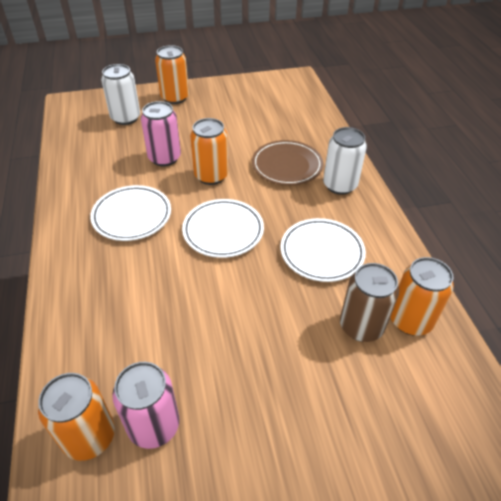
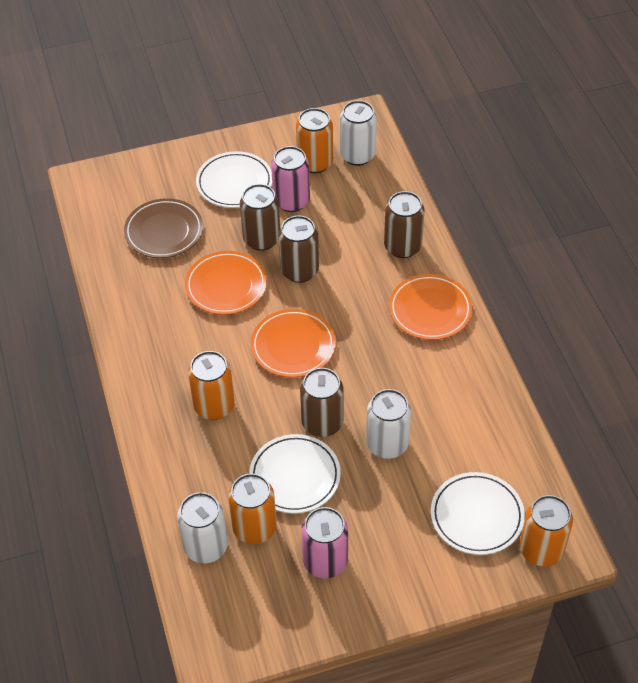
brown can: [340,263,399,342] = 1 -> [240,184,280,251] [278,215,319,283] [300,368,344,437] [384,191,424,258] = 4
orange plate: none = 0 -> [185,251,267,315] [251,309,336,378] [389,274,473,340] = 3
white can: [101,64,140,125] [323,127,367,195] = 2 -> [177,492,228,563] [340,100,377,166] [366,389,411,459] = 3

